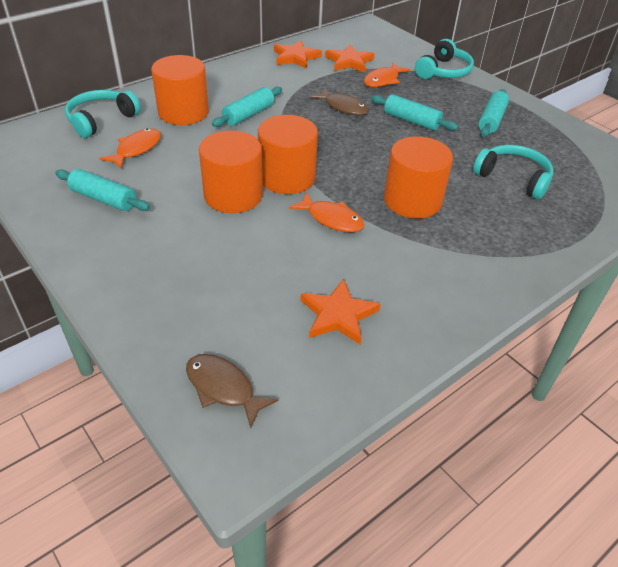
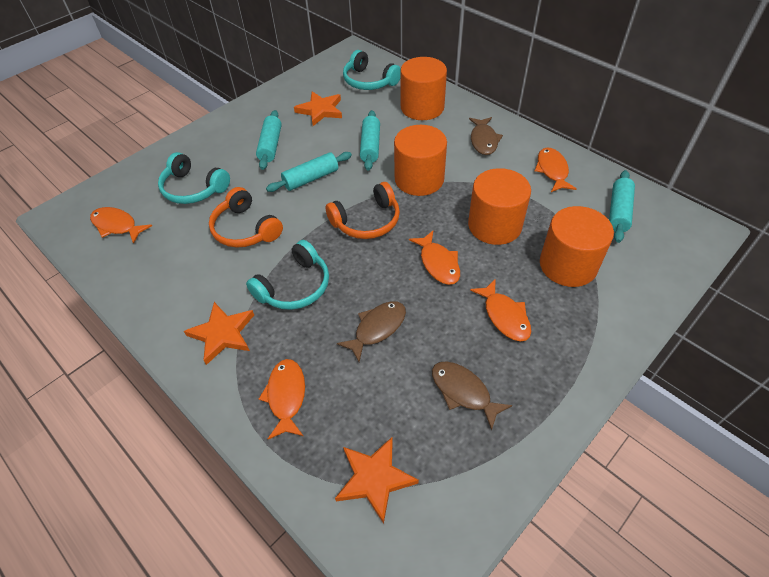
brown fish: [186,354,278,428] [310,88,369,116] = 2 -> [337,301,406,362] [432,361,513,431] [469,117,503,155] = 3
orange fish: [99,128,161,168] [289,192,364,233] [364,62,411,87] = 3 -> [90,207,152,244] [259,359,305,439] [409,231,460,285] [470,280,531,341] [535,148,577,192] = 5
orange headphones: none = 0 -> [209,187,283,248] [325,182,400,239] = 2

